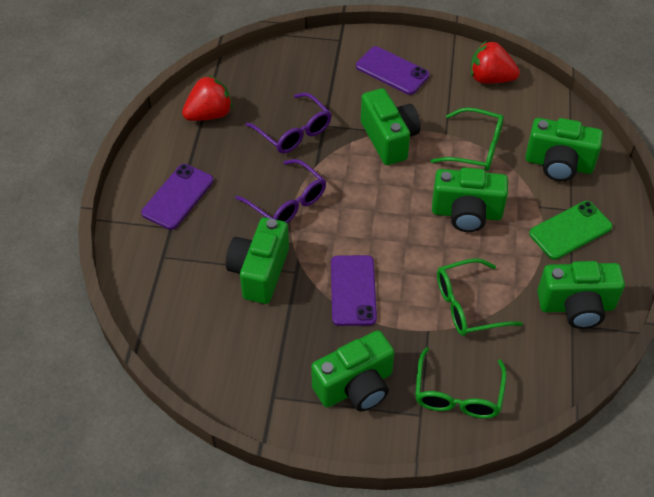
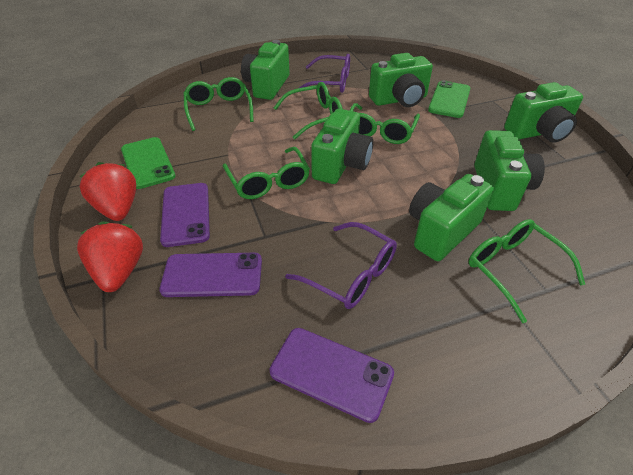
green glasses: [415,347,507,419] [431,107,504,171] [437,258,523,336] = 3 -> [184,77,254,131] [223,147,310,199] [274,82,343,139] [350,103,420,144] [468,219,585,323] = 5
green phone: [529,201,612,260] = 1 -> [121,137,176,189] [428,80,471,118] = 2

